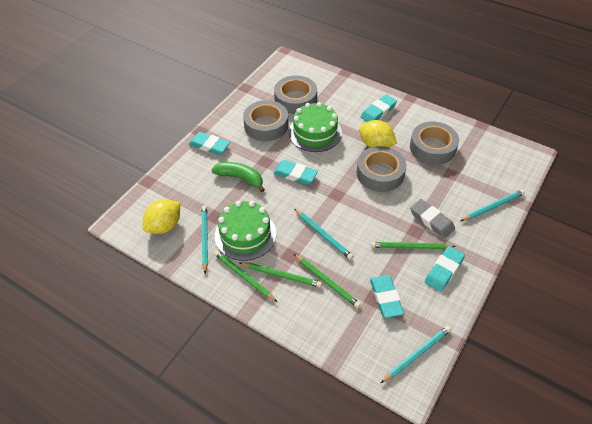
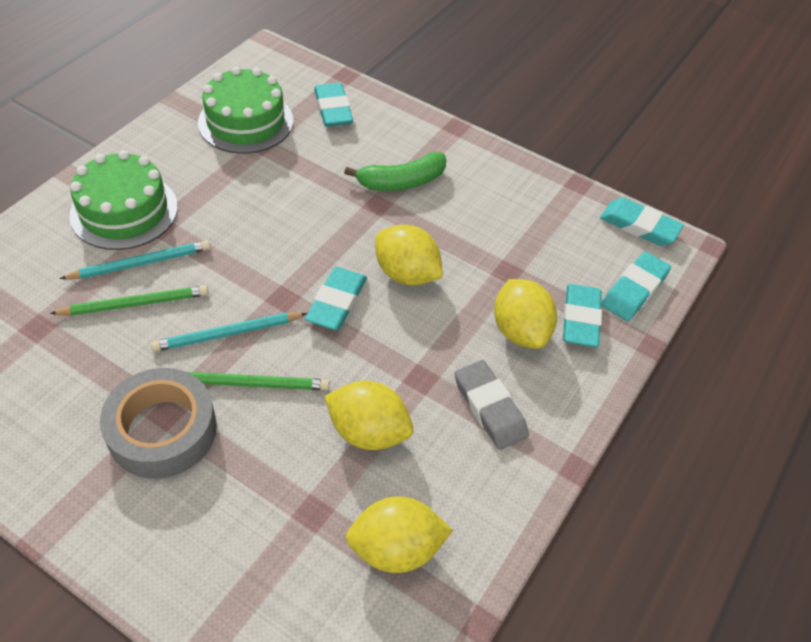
green pencil: [214,251,277,302] [240,262,322,287] [294,254,361,308] [371,242,456,249] = 4 -> [50,286,208,316] [187,372,330,390] = 2
grey tape: [243,100,288,141] [274,75,317,114] [357,146,406,192] [410,122,459,165] = 4 -> [100,368,217,478] = 1
turquoise pencil: [202,205,208,274] [295,209,353,260] [381,326,451,383] [461,190,525,221] = 4 -> [60,240,210,279] [151,313,307,352] = 2
yellow lemon: [143,199,180,234] [359,120,397,148] = 2 -> [324,381,413,450] [346,496,453,573] [375,224,443,285] [494,279,557,349] = 4

